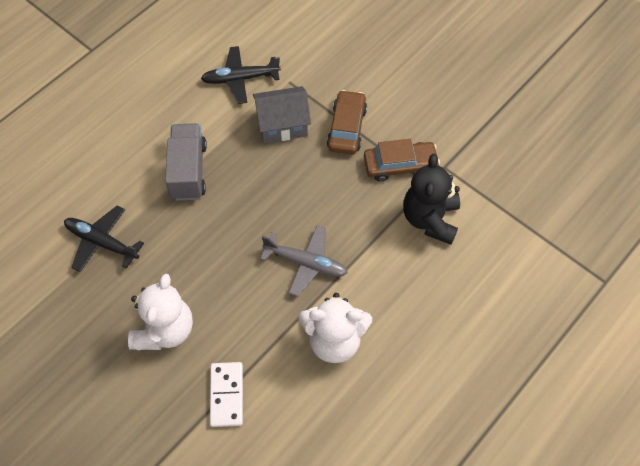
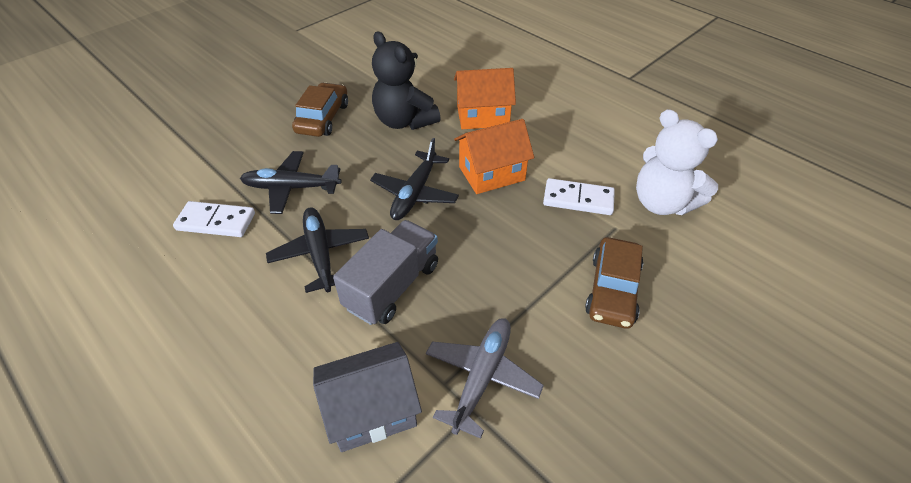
black plane: [64,206,144,272] [201,46,281,104] = 2 -> [240,151,341,214] [266,207,369,293] [370,138,459,220] = 3
orange house: none = 0 -> [454,68,516,129] [454,119,534,194] = 2
white domino: [210,362,243,427] = 1 -> [173,201,255,237] [543,178,615,215] = 2
white teddy bear: [128,274,193,350] [299,293,372,363] = 2 -> [636,109,718,215] = 1

